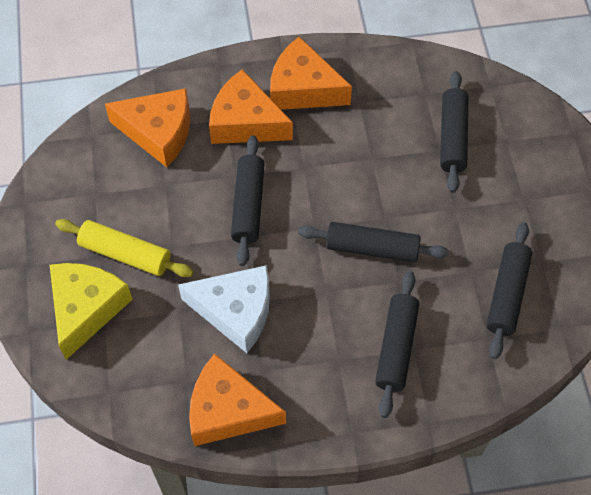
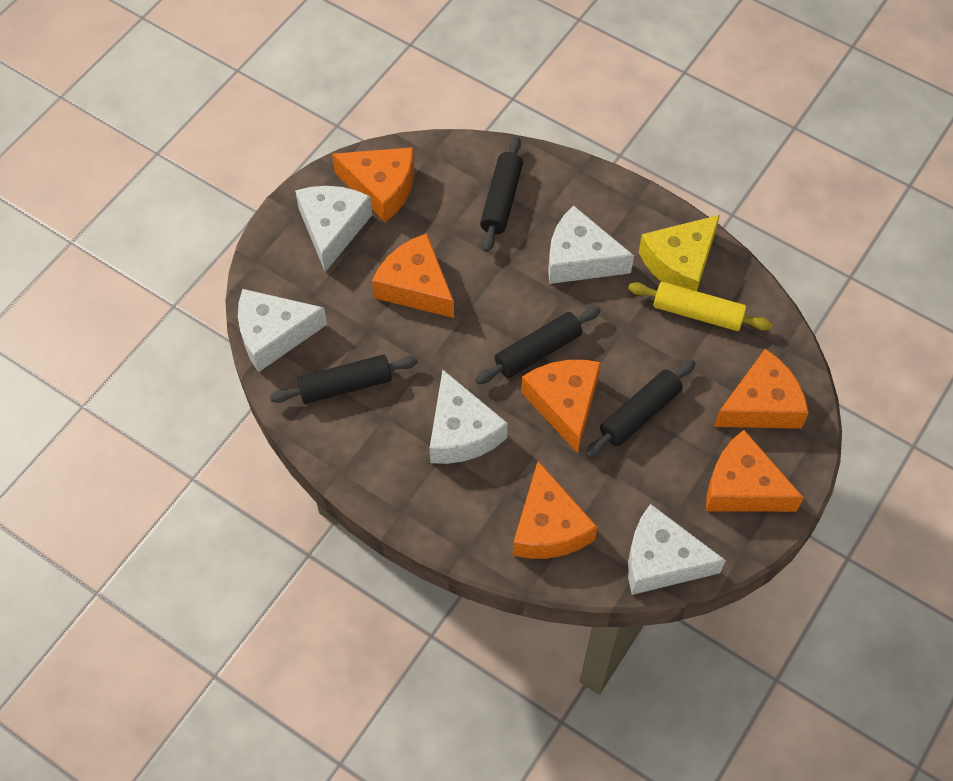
black rolling pin: [231,135,265,266] [298,222,449,262] [375,271,419,418] [440,71,468,193] [486,222,532,359] = 5 -> [270,355,418,404] [475,306,601,384] [480,136,523,252] [586,359,696,457] = 4
orange cheese: [105,88,190,167] [189,354,286,446] [209,69,293,144] [270,37,352,110] = 4 -> [332,147,414,222] [372,233,454,318] [513,461,597,559] [521,360,601,453] [706,430,804,512] [714,349,809,429] = 6
white cheese: [178,265,270,353] = 1 -> [238,289,327,372] [295,186,372,272] [429,370,508,464] [548,206,634,284] [628,504,726,595] = 5

